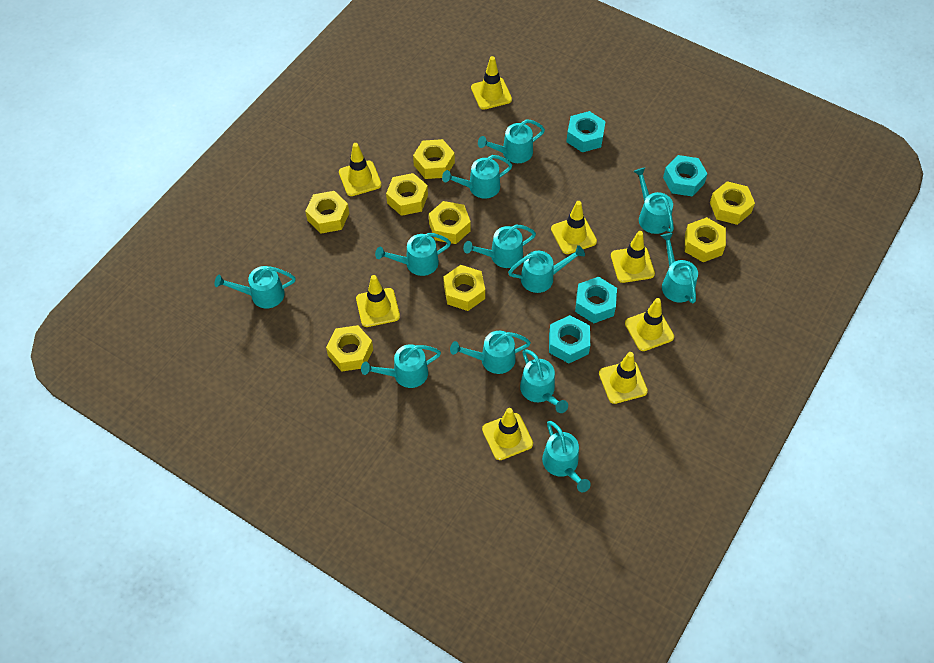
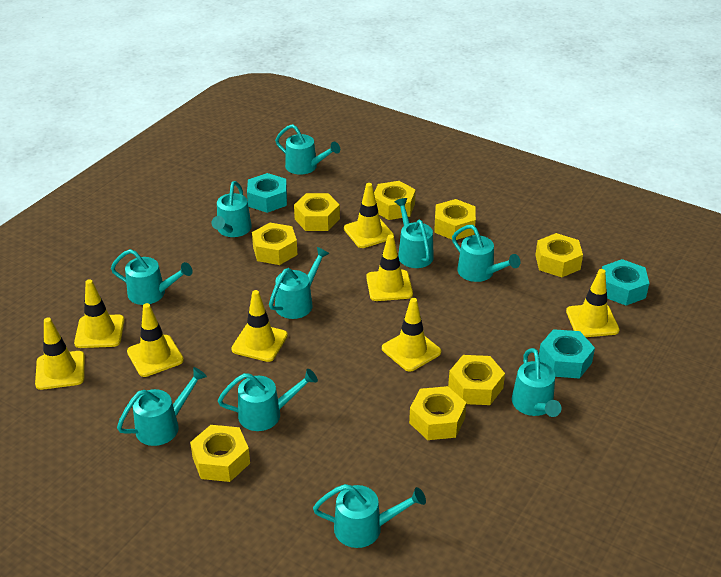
turquoise nut: [549,315,590,363] [566,111,606,152] [575,277,617,323] [663,155,708,197] = 4 -> [247,173,287,213] [539,329,595,379] [602,259,649,306] = 3
turquoise watering can: [215,266,296,309] [361,345,441,388] [375,233,451,276] [442,155,512,199] [450,331,531,374] [463,225,536,268] [478,119,545,163] [508,245,585,293] [520,349,568,413] [542,421,591,492] [633,167,674,234] [661,233,698,303] = 12 -> [111,249,193,305] [117,367,207,446] [212,181,252,237] [218,369,318,431] [269,247,330,319] [275,124,340,175] [313,484,426,548] [395,198,434,268] [452,225,520,282] [512,348,561,417] = 10

